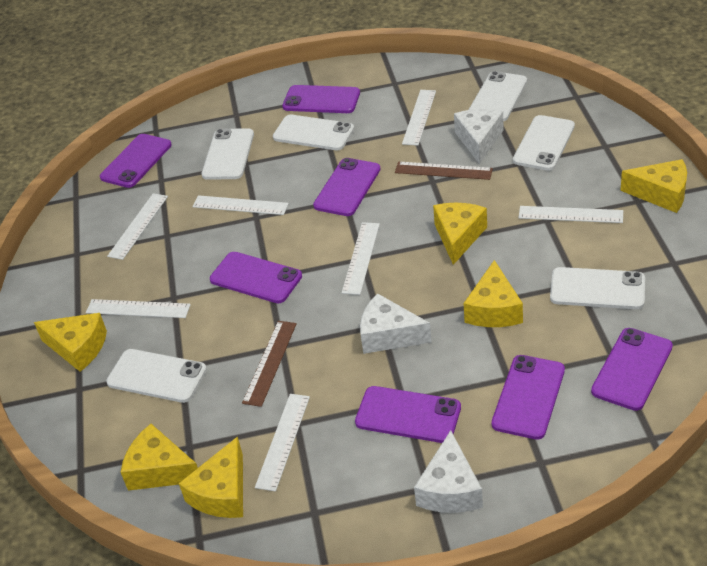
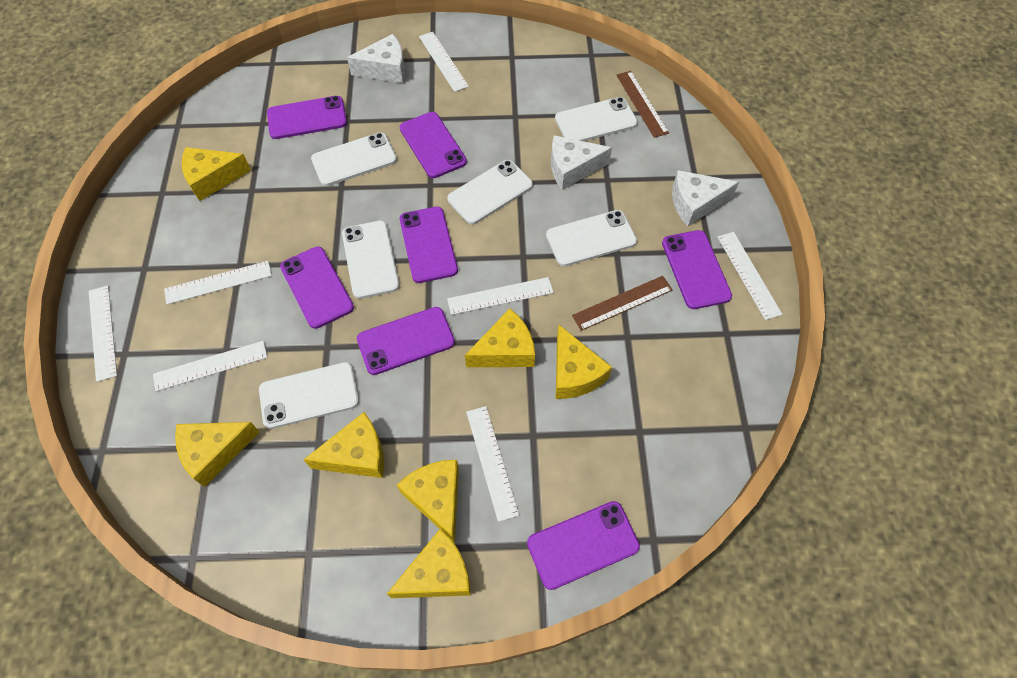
yellow cheese: [34,313,107,372] [121,424,198,491] [179,436,243,518] [433,203,487,265] [464,260,523,327] [620,159,687,213] = 6 -> [175,422,260,487] [182,147,251,201] [304,412,384,478] [387,528,471,598] [397,460,459,543] [465,308,535,367] [556,325,612,399] = 7

